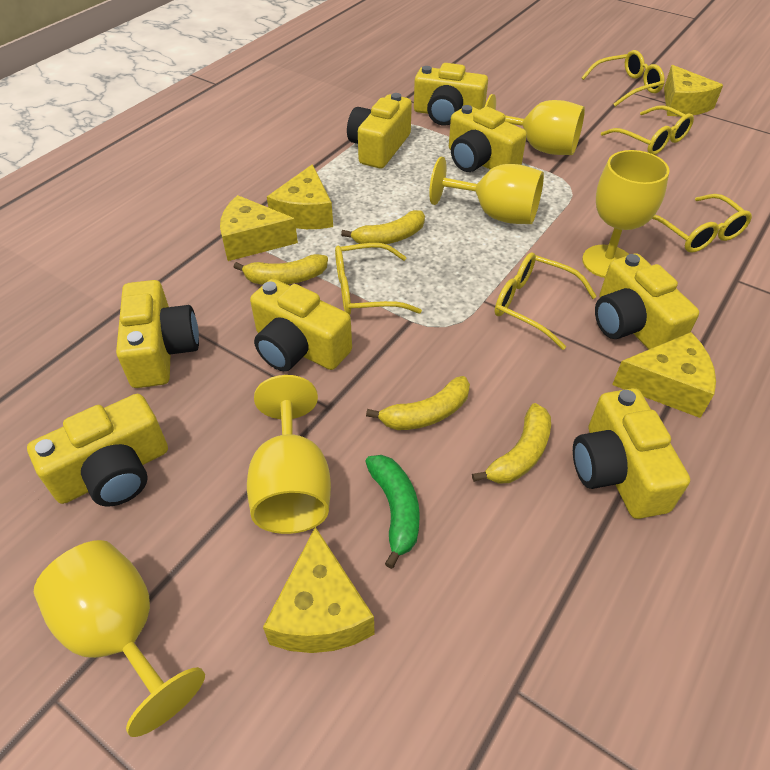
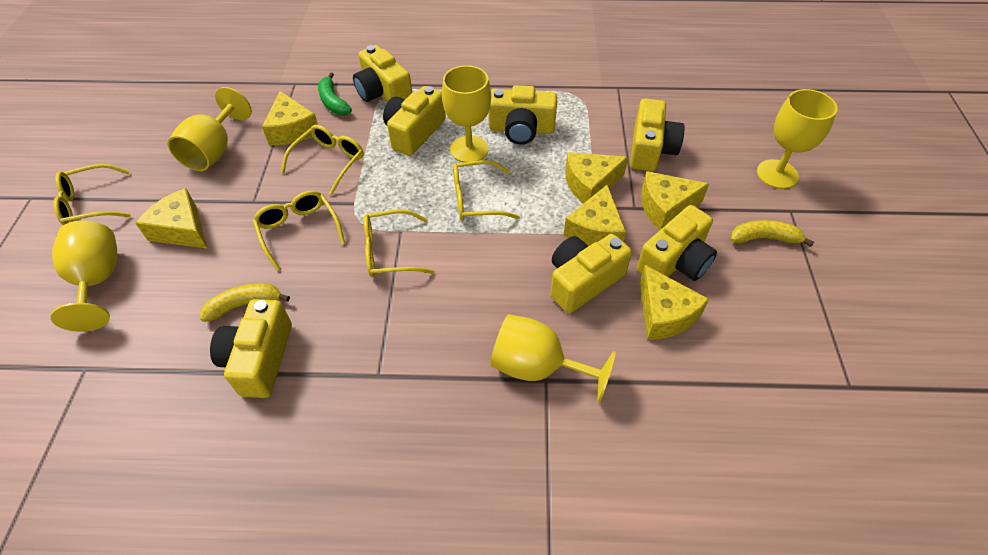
yellow banana: [234,254,328,285] [341,210,425,244] [366,376,470,430] [472,403,551,484] = 4 -> [200,283,290,322] [731,220,814,247] = 2
yellow camera: [27,394,168,507] [116,280,199,388] [250,279,352,371] [347,93,412,168] [414,63,488,125] [449,105,527,172] [573,388,690,519] [595,253,699,350] = 8 -> [210,299,292,398] [353,45,412,102] [383,86,446,156] [488,85,557,144] [550,234,632,313] [630,98,685,171] [637,205,717,281] = 7
yellow cheese: [220,195,298,261] [263,527,375,653] [267,164,333,229] [612,332,716,418] [664,65,723,116] = 5 -> [135,188,207,249] [262,91,318,145] [563,185,626,246] [565,152,628,204] [640,265,709,340] [641,171,709,230] = 6

